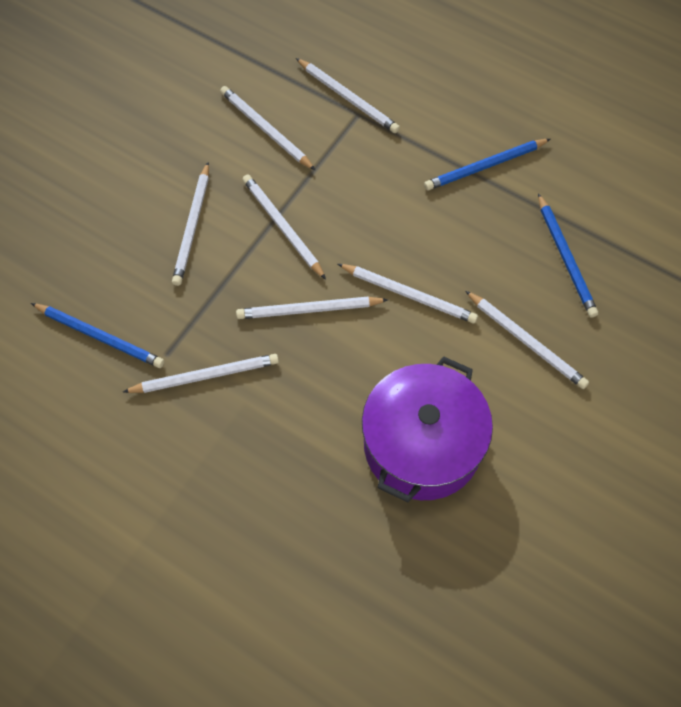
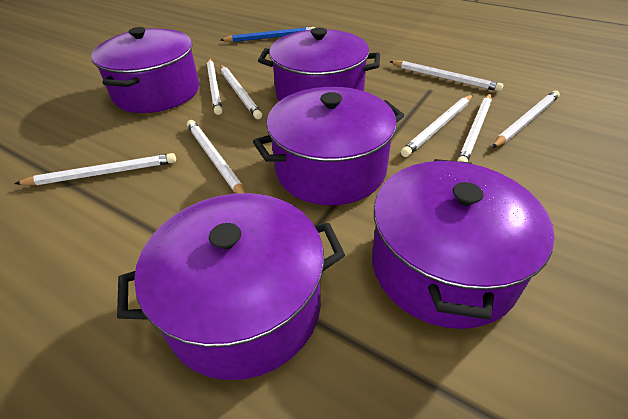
blue pencil: [31,303,164,368] [424,139,550,190] [538,193,598,318] = 3 -> [220,27,315,42] = 1
purple pot: [362,356,493,502] = 1 -> [91,27,199,113] [117,193,345,380] [253,87,404,205] [258,28,380,101] [372,159,555,329] = 5

